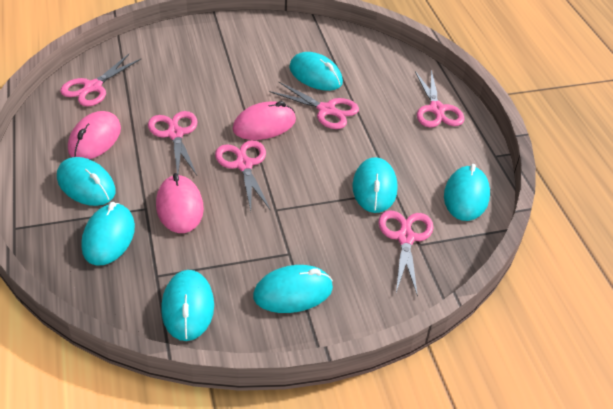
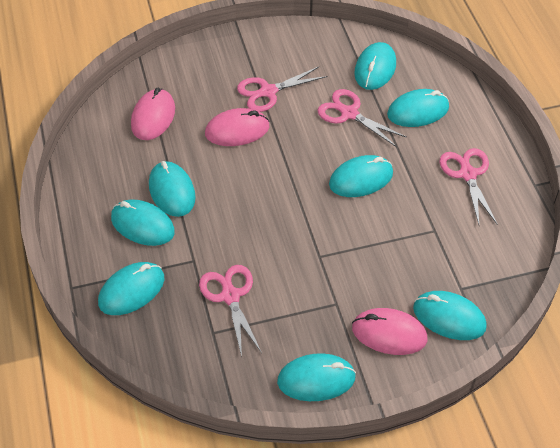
pink scissors: [60,54,142,106] [148,111,197,175] [215,140,271,211] [269,81,359,129] [378,210,433,297] [415,70,464,128] = 6 -> [199,265,262,357] [237,66,327,112] [317,89,407,147] [439,148,497,225] = 4
turquoise mouse: [57,157,116,206] [81,202,135,265] [161,270,214,341] [253,265,333,313] [289,52,343,91] [352,157,398,213] [444,164,490,221] = 7 -> [98,262,164,315] [111,199,175,246] [149,161,196,217] [277,353,356,401] [329,155,393,197] [354,42,396,90] [387,89,449,127] [413,291,487,340] = 8

